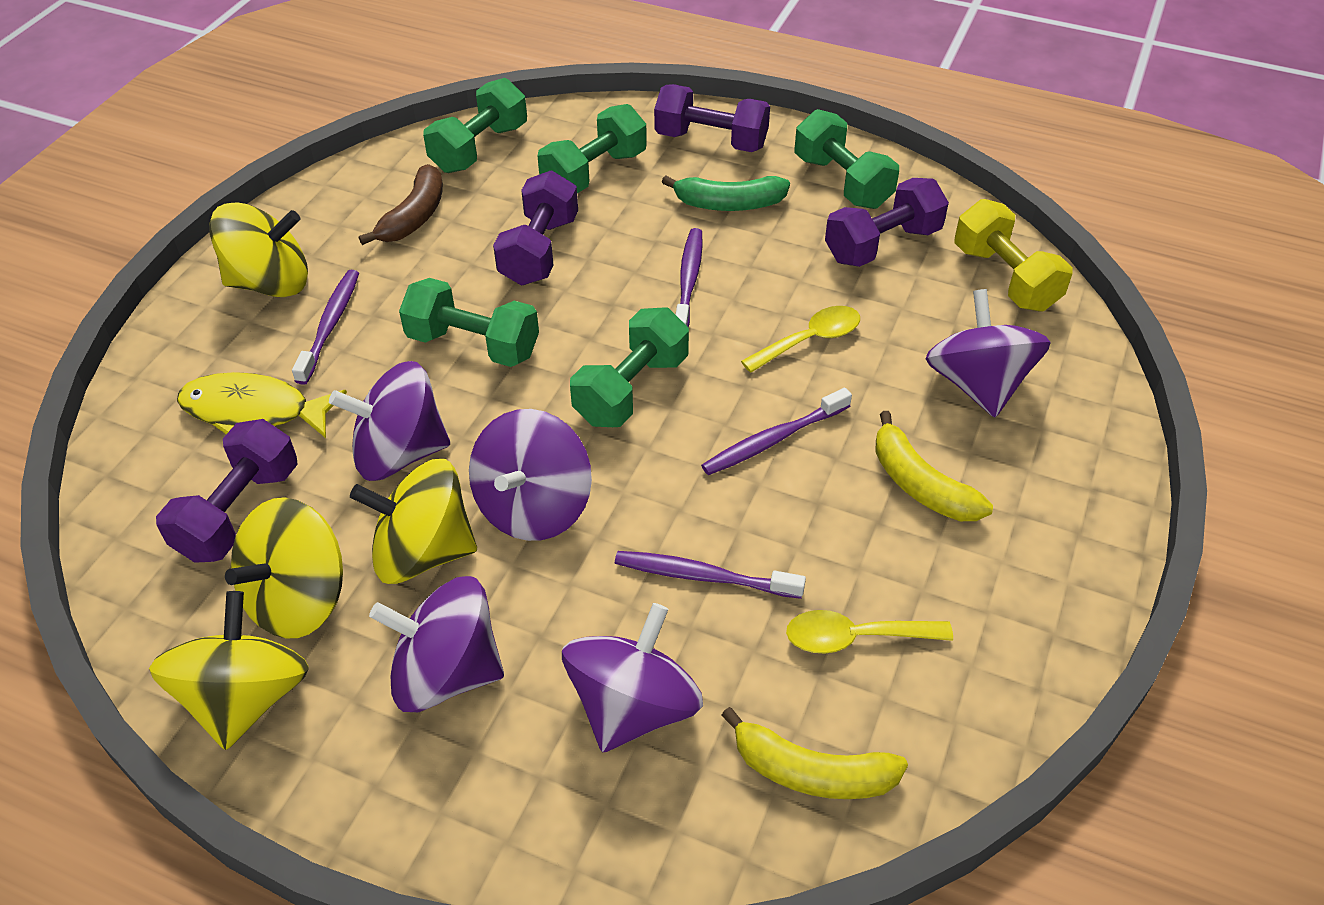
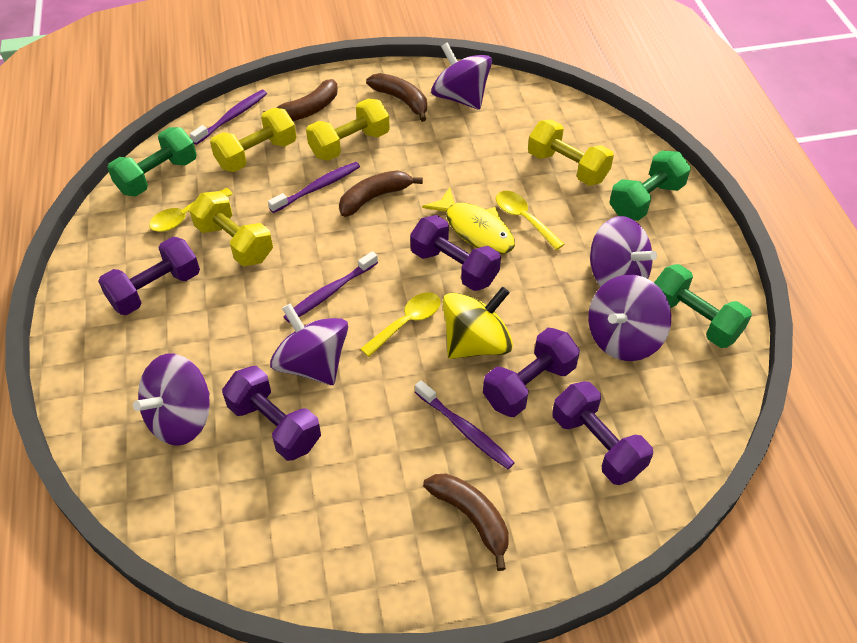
brown banana: [359,164,443,245] = 1 -> [263,79,338,121] [339,171,423,217] [366,73,427,122] [423,474,509,571] = 4
green banana: [662,176,790,211] = 1 -> none = 0
green dumbbell: [399,278,539,367] [423,78,527,173] [538,104,647,194] [570,307,689,427] [795,109,899,209] = 5 -> [107,127,197,197] [609,150,691,221] [654,264,752,348] = 3
purple dumbbell: [156,419,298,563] [493,170,578,285] [654,84,770,152] [825,178,949,267] = 4 -> [98,237,200,315] [222,366,321,461] [410,215,501,291] [483,328,580,417] [552,381,653,485] = 5
yellow banana: [721,707,908,799] [875,411,993,521] = 2 -> none = 0
yellow dumbbell: [954,199,1072,311] = 1 -> [189,191,273,266] [210,108,296,172] [306,98,390,161] [528,119,614,186] = 4
yellow spinning top: [149,591,309,750] [209,202,308,297] [225,497,343,638] [350,459,477,584] = 4 -> [442,287,513,359] = 1
yellow spoon: [741,306,860,373] [786,610,953,654] = 2 -> [149,188,233,232] [361,292,441,357] [496,191,565,250] = 3

